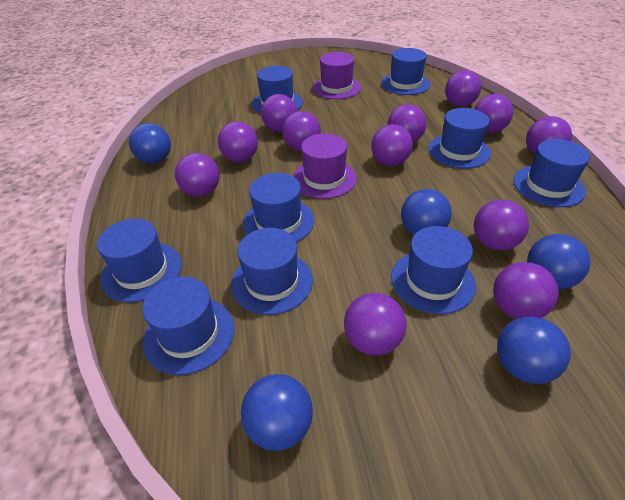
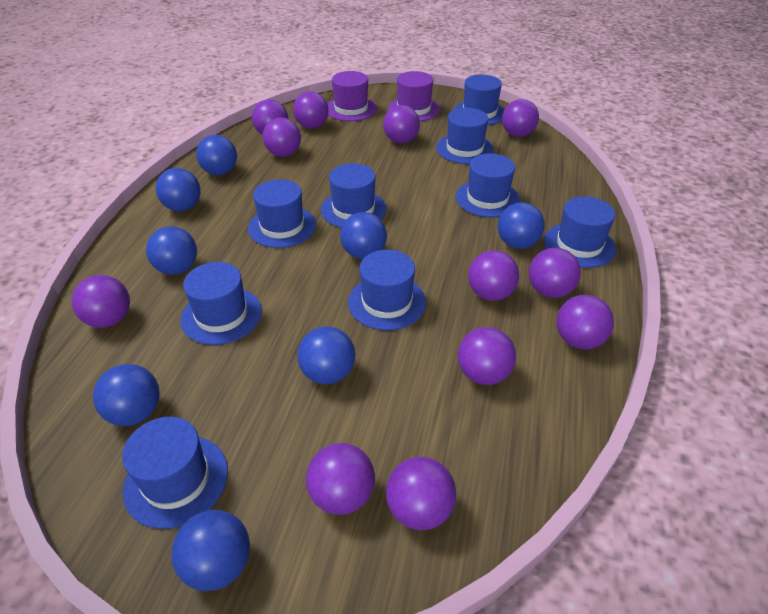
blue ball: [129,123,171,164] [241,374,313,451] [401,189,452,235] [497,317,571,384] [527,234,590,289] = 5 -> [93,364,160,426] [146,226,197,275] [156,168,201,211] [172,510,250,591] [196,135,237,175] [297,327,355,384] [340,212,387,259] [498,203,545,249] = 8

